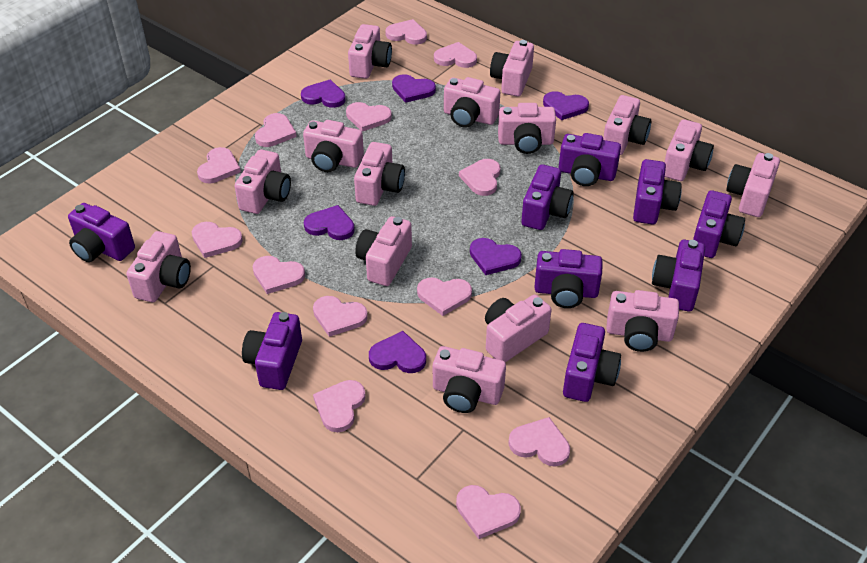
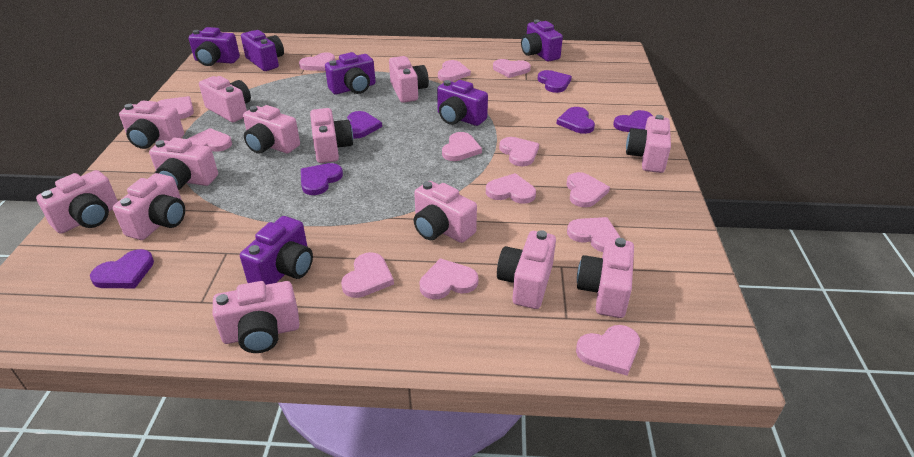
pink camera: [126,231,191,302] [235,149,291,214] [303,120,364,172] [348,24,392,79] [354,142,405,206] [355,216,412,286] [433,346,506,413] [444,77,500,128] [485,295,552,362] [490,40,534,97] [498,103,556,154] [603,95,651,155] [606,290,679,352] [664,119,714,181] [726,153,780,217] = 15 -> [36,170,118,234] [113,173,185,240] [119,101,184,149] [149,138,218,190] [199,76,251,122] [212,281,300,353] [243,105,300,154] [310,108,353,163] [389,56,429,103] [414,181,477,243] [497,230,556,309] [577,238,634,318] [626,115,671,173] = 13
purple camera: [68,203,135,262] [242,312,302,390] [521,164,574,230] [534,249,603,308] [559,133,621,186] [563,323,621,402] [633,159,682,225] [652,240,705,311] [693,190,745,258] = 9 -> [189,27,240,66] [240,216,313,285] [241,30,284,71] [325,52,376,94] [437,80,488,126] [521,20,563,62] = 6

